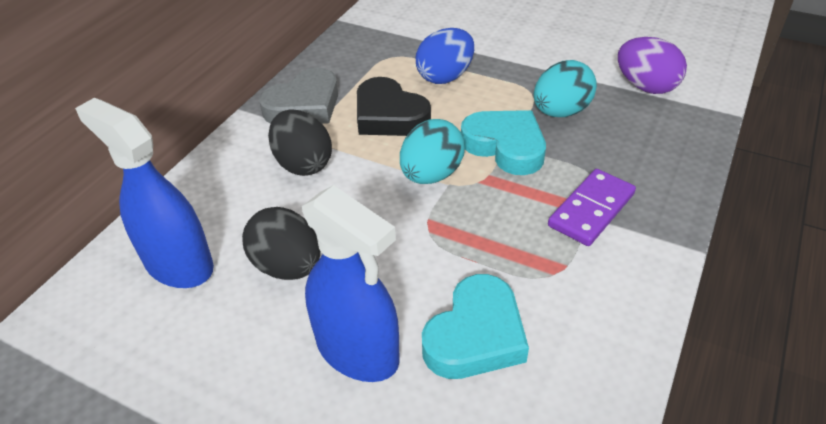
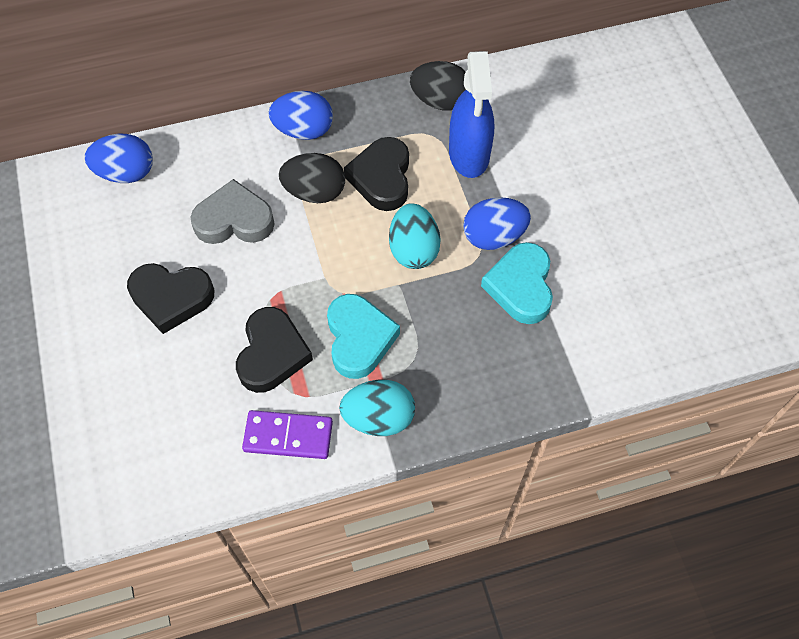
black heart: [357,77,431,136] = 1 -> [127,263,214,334] [236,307,313,393] [344,137,409,211] = 3
blue egg: [416,28,474,84] = 1 -> [85,134,153,183] [268,91,333,140] [463,197,531,250] = 3
blue spray bottle: [75,98,214,288] [302,185,400,382] = 2 -> [449,51,494,178] = 1
purple egg: [618,37,687,94] = 1 -> none = 0

